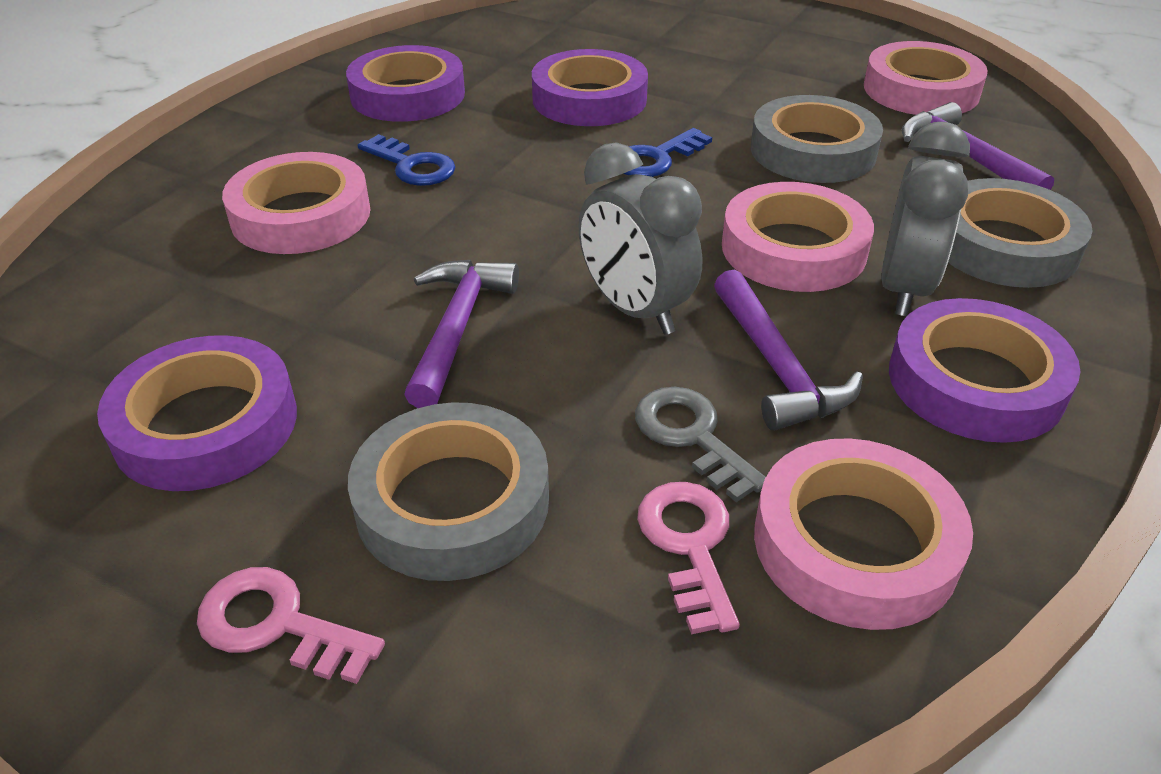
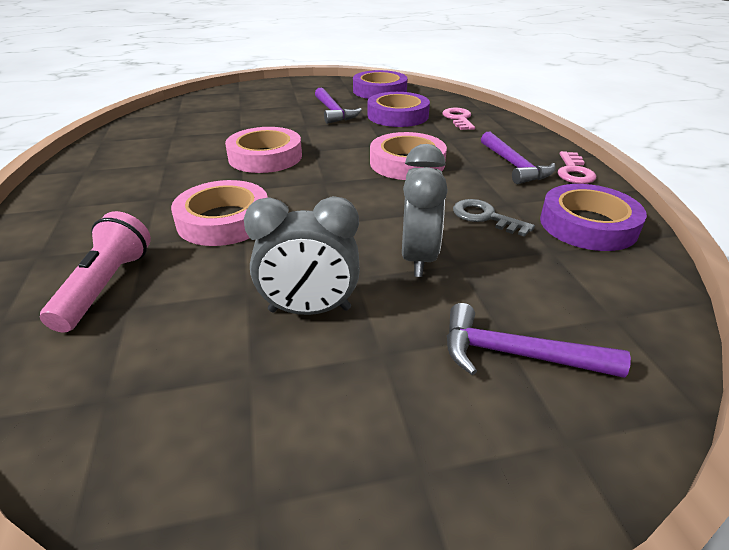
blue key: [358,134,455,186] [623,128,712,177] = 2 -> none = 0
grey tape: [348,402,549,581] [751,95,883,183] [948,178,1093,288] = 3 -> none = 0
pink flashlight: none = 0 -> [40,211,151,333] = 1
pink tape: [222,152,370,254] [722,182,874,292] [754,438,973,630] [864,41,988,115] = 4 -> [171,180,268,246] [225,127,302,173] [370,132,447,180] = 3
purple tape: [97,335,297,491] [346,45,465,122] [532,49,648,126] [889,298,1080,443] = 4 -> [353,70,408,99] [368,92,430,127] [540,184,647,251] = 3

